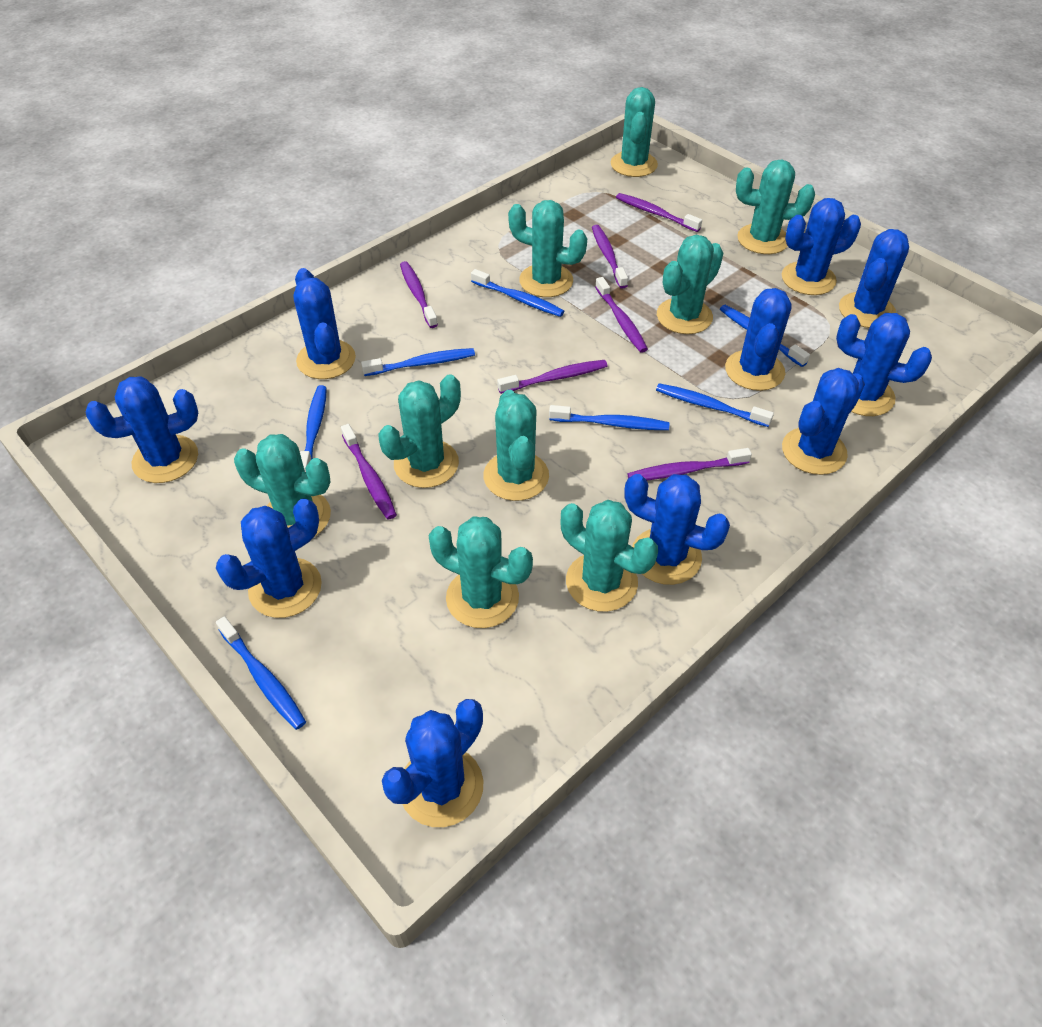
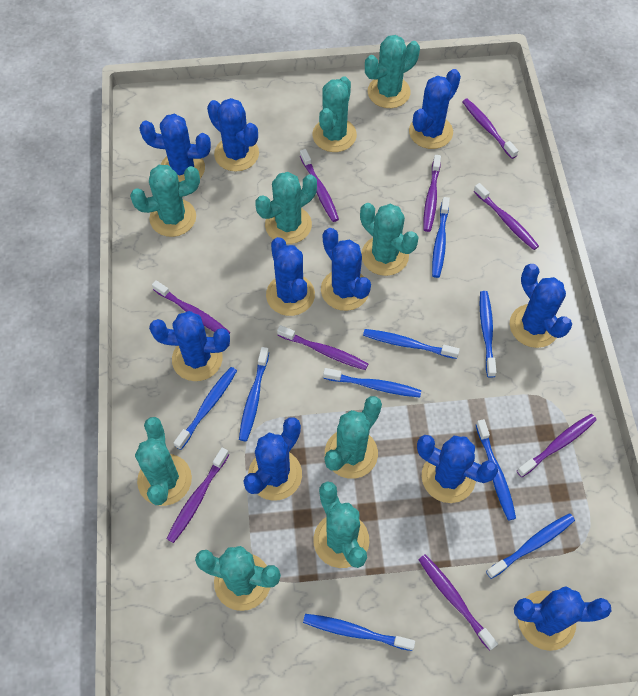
blue toothbrush: [216,616,306,730] [300,385,327,472] [361,348,475,376] [471,269,564,317] [549,405,669,430] [656,383,774,427] [720,305,810,367] = 7 -> [174,367,237,450] [239,347,269,441] [303,614,415,651] [323,368,421,397] [363,329,460,359] [432,197,450,278] [476,419,516,521] [480,291,497,378] [486,513,575,579] = 9
purple toothbrush: [341,424,397,519] [400,261,438,328] [497,360,608,394] [592,225,628,289] [595,277,648,353] [616,193,702,232] [627,448,752,480] = 7 -> [152,280,230,334] [166,448,229,543] [277,325,368,370] [300,149,339,222] [418,555,498,651] [423,155,441,232] [462,99,518,159] [474,183,539,250] [517,414,597,477] = 9

